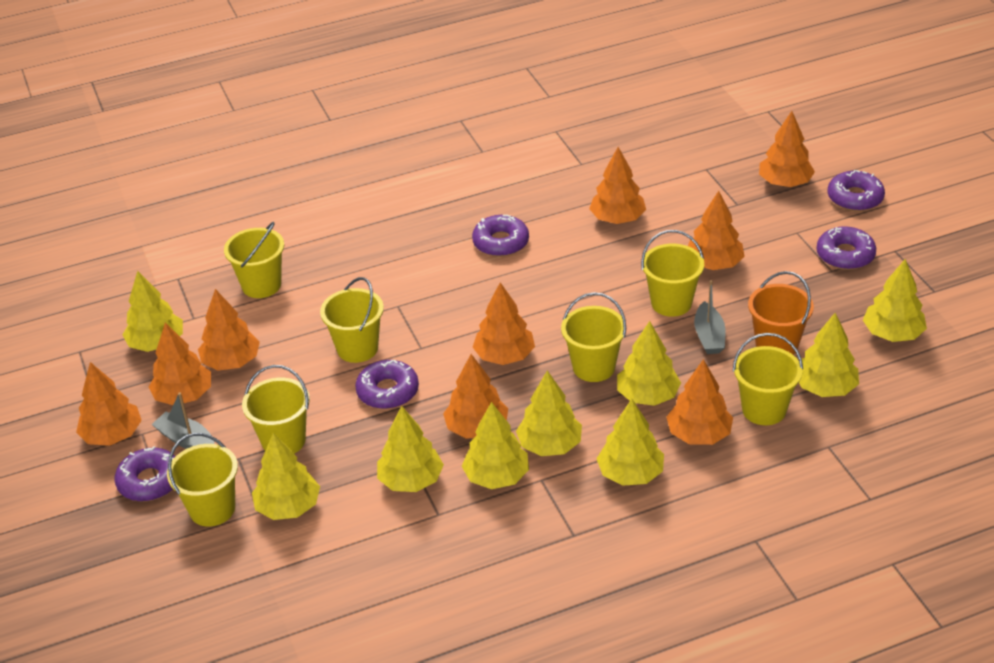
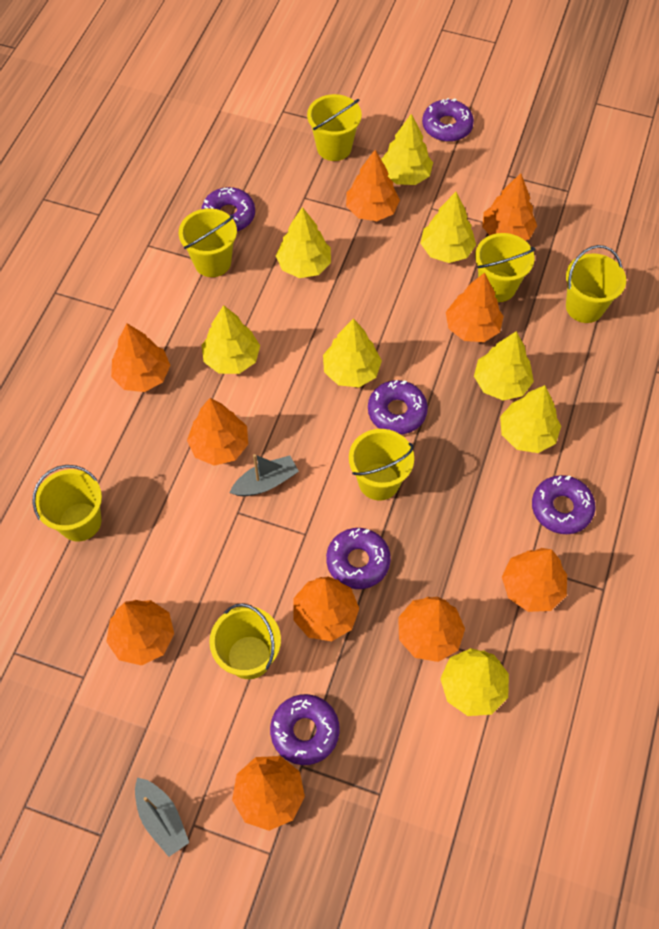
orange bucket: [748,271,814,355] = 1 -> none = 0
orange tree: [76,362,142,446] [149,323,211,405] [198,289,260,371] [443,354,508,439] [473,282,535,365] [589,147,646,224] [666,359,733,445] [688,191,745,270] [759,111,815,187] = 9 -> [106,600,174,666] [111,323,170,392] [187,398,248,466] [232,756,305,831] [293,576,359,641] [346,150,400,221] [398,597,465,662] [446,273,504,342] [482,173,537,241] [502,548,567,612] = 10
purple donut: [115,446,175,501] [355,360,419,409] [472,215,529,257] [817,226,876,270] [828,170,885,211] = 5 -> [201,187,255,231] [270,694,340,765] [326,528,391,589] [368,380,428,434] [422,98,474,142] [532,475,595,534] = 6
yellow tree: [123,271,183,352] [252,433,320,520] [377,406,444,492] [462,402,529,489] [516,371,582,456] [596,399,664,486] [617,321,681,406] [799,313,859,397] [863,259,927,342] = 9 -> [202,305,260,374] [276,207,331,278] [323,318,382,387] [381,114,433,185] [420,192,476,263] [440,648,509,716] [474,331,534,401] [500,385,561,453] = 8

